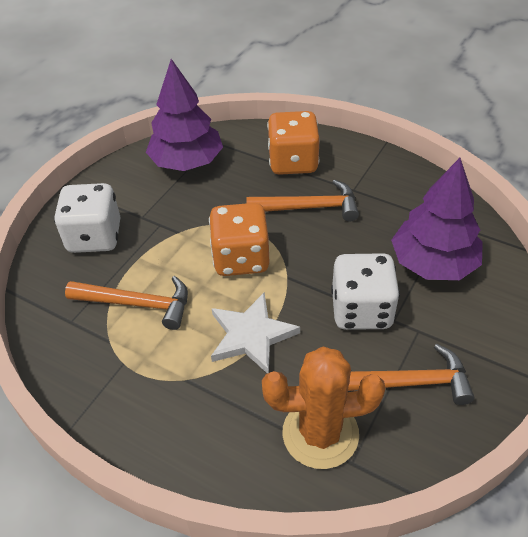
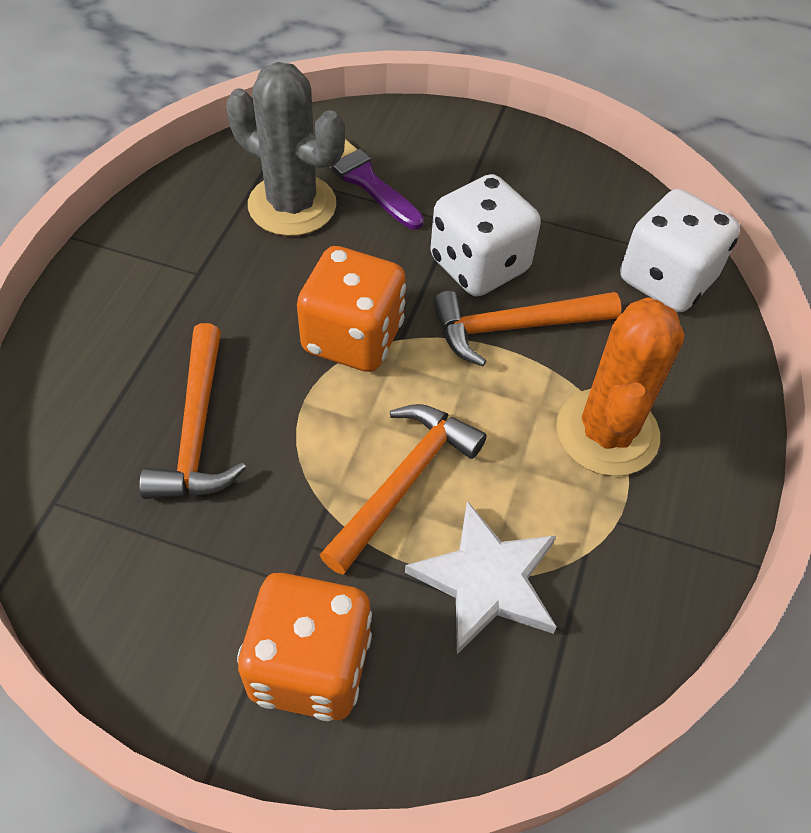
grey cactus: none = 0 -> [226,62,345,236] = 1
purple brush: none = 0 -> [330,139,424,230] = 1
purple tree: [146,59,223,171] [391,158,483,280] = 2 -> none = 0

